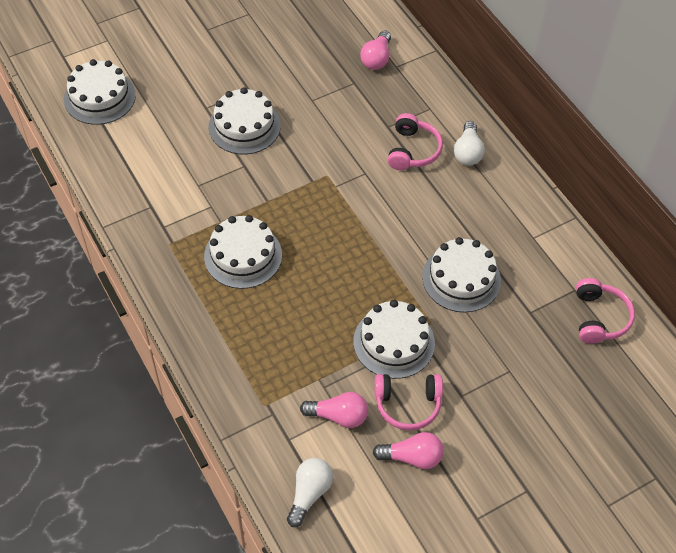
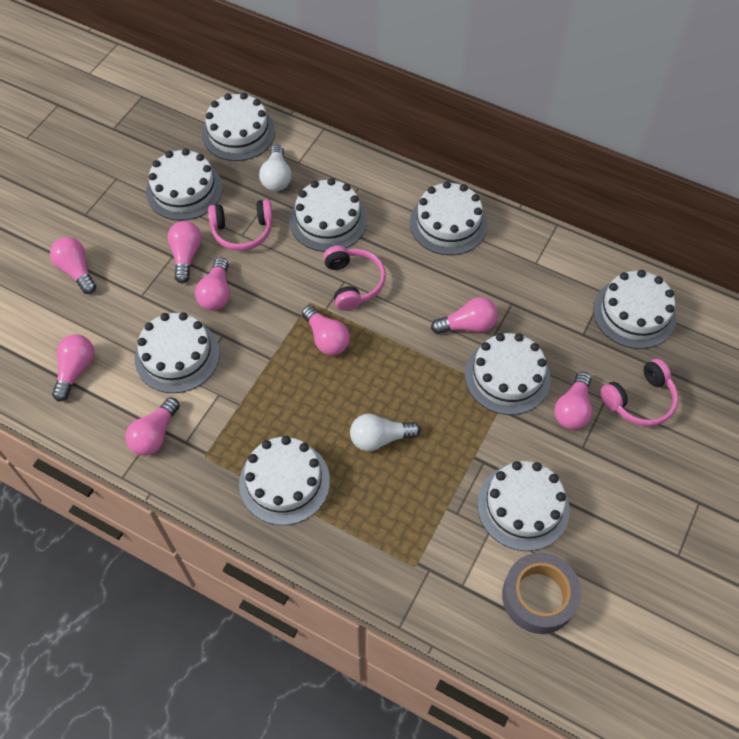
grey tape: none = 0 -> [502,553,581,634] = 1
pink light bulb: [300,392,368,428] [360,31,391,70] [373,432,443,469] = 3 -> [50,237,96,294] [52,335,94,402] [125,398,180,456] [167,221,202,283] [195,257,230,311] [302,305,350,355] [431,297,498,334] [554,372,592,430] = 8
white cake: [64,59,136,125] [204,215,282,289] [208,87,281,154] [353,300,435,379] [422,237,501,313] = 5 -> [135,312,220,393] [146,148,223,221] [202,93,275,161] [239,436,330,525] [289,178,367,252] [410,181,488,255] [465,333,551,415] [477,461,570,551] [593,270,676,349] = 9

